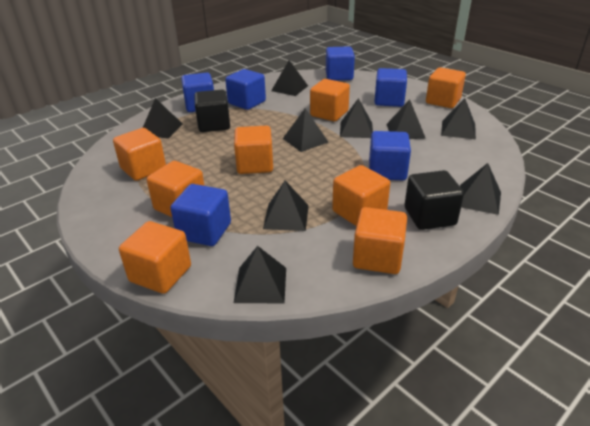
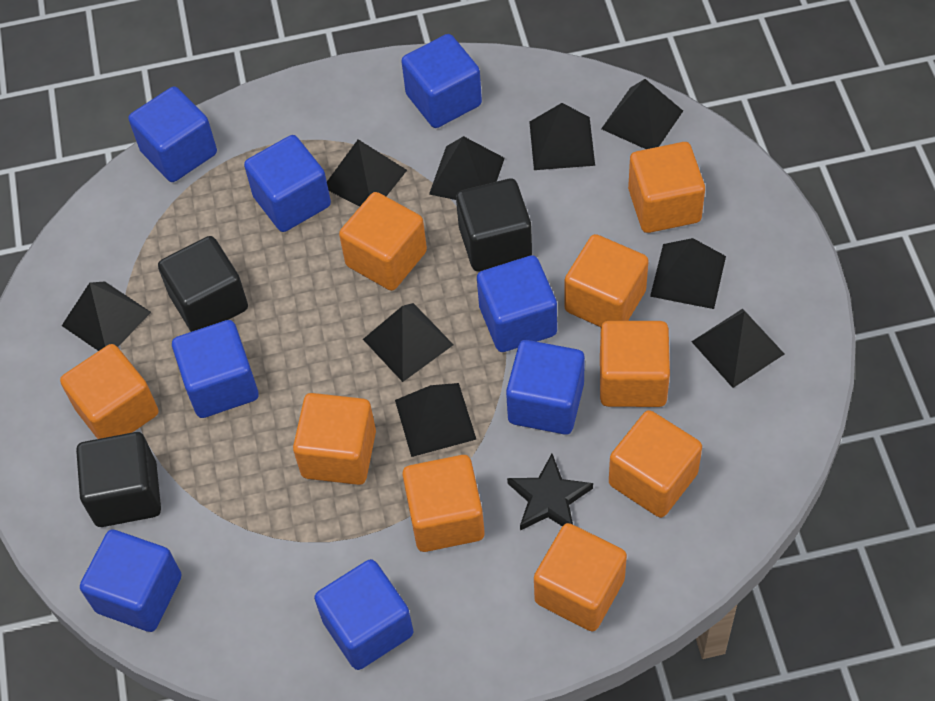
black cube: [194,90,230,132] [405,170,464,230] = 2 -> [76,432,161,527] [158,236,248,332] [456,178,532,271] = 3
black star: none = 0 -> [507,454,593,530] = 1
blue cube: [170,184,231,246] [181,73,214,112] [225,69,266,110] [326,46,355,81] [369,131,411,180] [374,68,407,107] = 6 -> [80,529,182,632] [129,87,217,182] [172,320,259,418] [244,135,331,232] [314,559,414,670] [401,34,482,128] [477,255,557,352] [506,340,585,435] = 8
orange cube: [113,128,166,181] [119,221,191,294] [147,161,204,217] [234,126,273,174] [310,79,350,121] [332,165,390,226] [353,207,407,274] [426,67,466,108] = 8 -> [60,344,158,439] [293,393,376,485] [339,192,427,291] [402,455,485,552] [534,523,627,631] [565,234,649,327] [600,321,670,407] [609,410,702,518] [628,142,705,233] = 9

